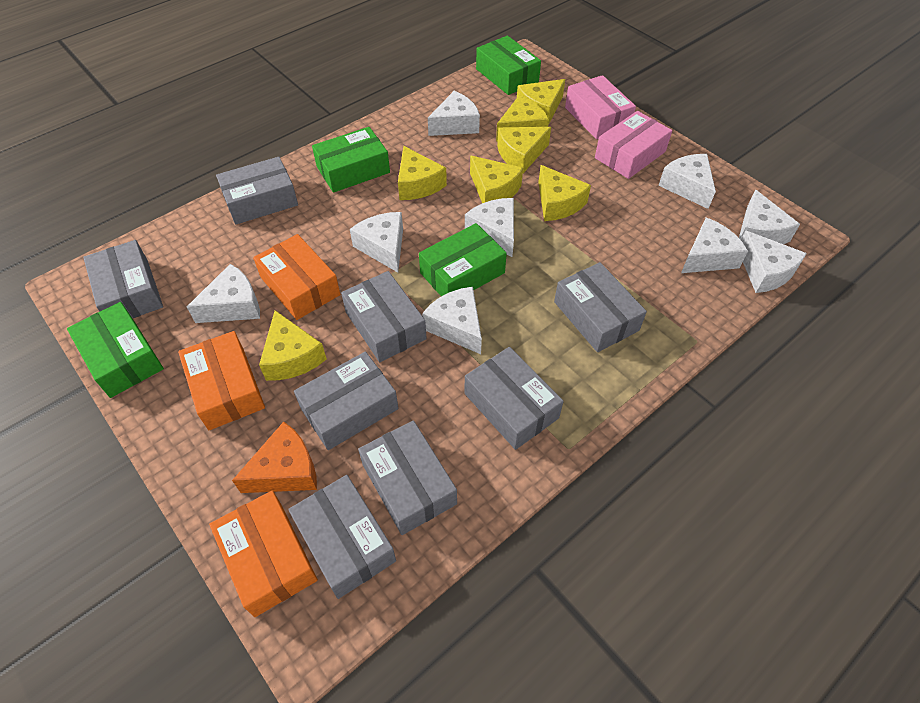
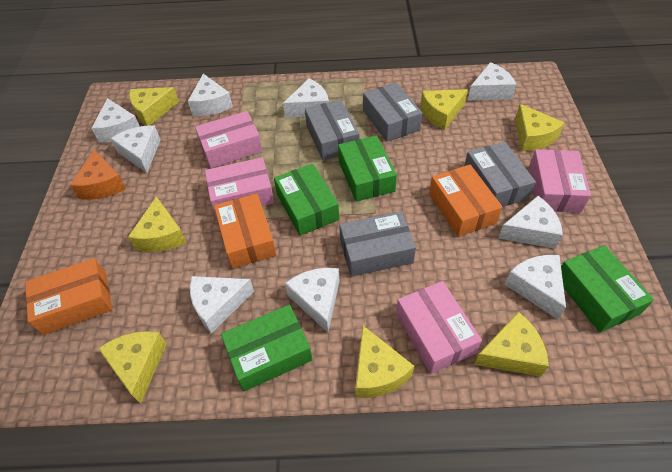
grey box: [83,240,163,318] [216,157,298,225] [288,475,396,599] [294,352,398,450] [341,271,427,362] [358,420,457,535] [465,347,564,450] [554,262,647,352] = 8 -> [305,100,360,160] [339,211,416,277] [363,82,422,142] [464,142,536,207] = 4
pink box: [565,75,636,139] [595,111,672,179] = 2 -> [195,111,263,168] [205,157,274,217] [396,281,482,374] [529,149,591,212] = 4

